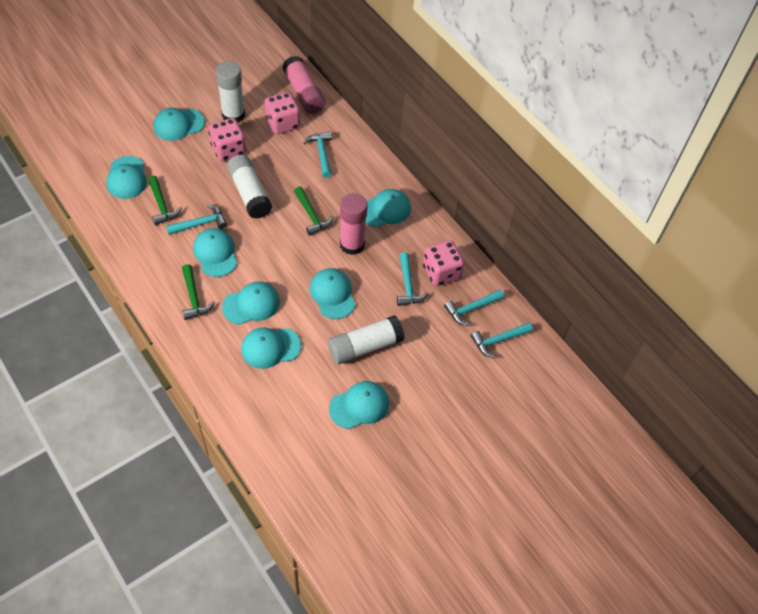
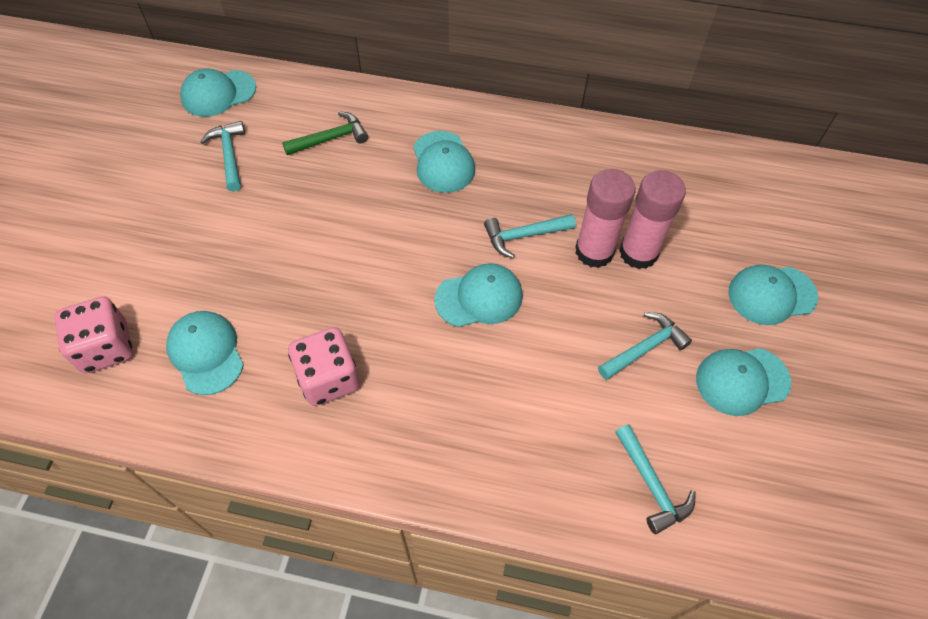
green hammer: [148,176,182,225] [182,264,215,320] [294,187,333,236] = 3 -> [282,111,368,155] = 1
pink dice: [208,118,246,161] [264,92,300,134] [423,240,464,286] = 3 -> [54,296,133,373] [288,327,360,406] = 2
turquoise cap: [106,156,147,199] [153,108,205,141] [193,228,237,277] [222,282,280,325] [241,328,301,369] [310,268,356,319] [329,381,389,429] [365,189,411,227] = 8 -> [166,311,244,395] [180,68,256,117] [413,131,475,193] [434,263,523,327] [696,348,791,416] [728,265,818,325] = 6
turquoise hammer: [166,204,227,235] [304,132,332,178] [397,253,428,306] [444,290,504,326] [471,322,533,358] = 5 -> [200,121,245,192] [484,214,576,258] [598,312,692,380] [615,424,696,534] = 4
white glue stick: [216,61,245,122] [227,154,272,219] [328,315,405,364] = 3 -> none = 0

